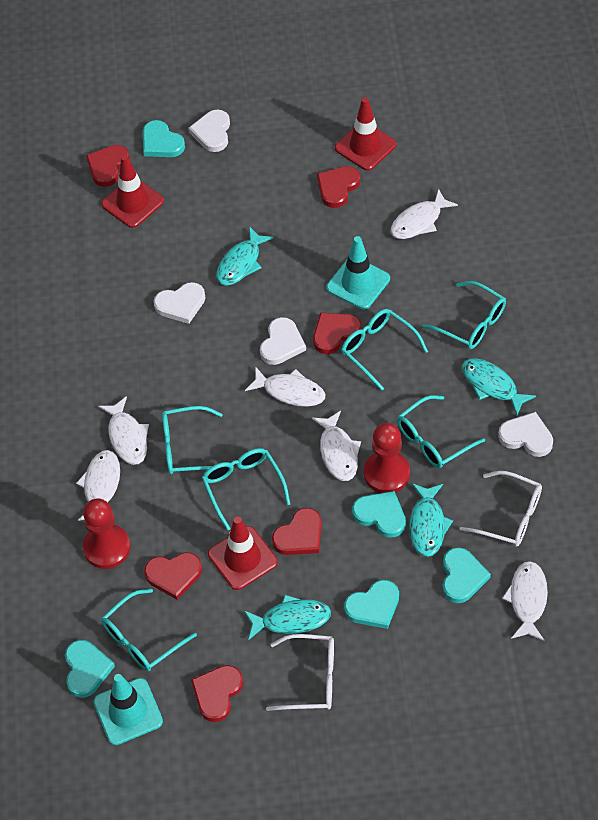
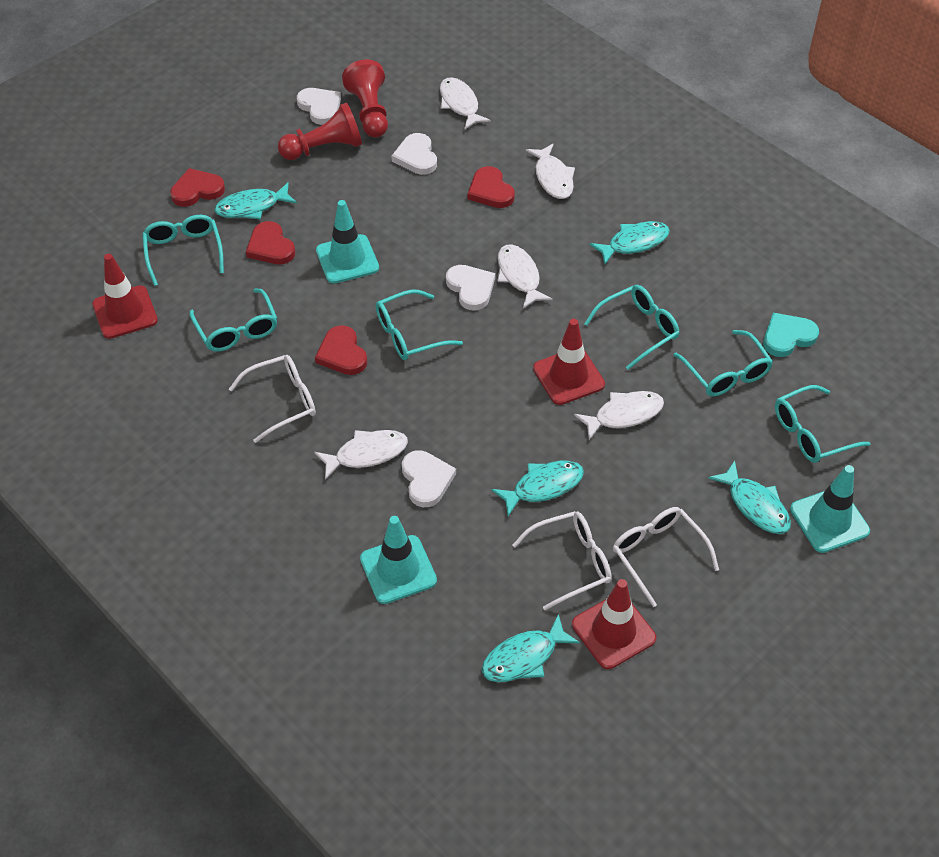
red heart: [86,145,130,187] [144,552,202,600] [191,665,243,722] [272,508,322,555] [313,312,362,354] [317,166,360,208] = 6 -> [170,168,225,207] [246,221,295,264] [315,325,367,375] [468,166,515,208] = 4
turquoise fish: [216,226,274,286] [244,595,331,640] [409,483,453,557] [462,358,536,415] = 4 -> [215,182,297,219] [482,614,580,682] [491,461,584,516] [589,221,670,264] [708,461,791,534] = 5
turquoise heart: [65,640,115,698] [143,120,185,157] [344,580,399,629] [352,491,406,538] [443,547,491,603] = 5 -> [763,313,819,357] = 1
turquoise traffic cone: [94,674,163,745] [327,236,390,310] = 2 -> [316,200,379,284] [360,516,437,604] [790,465,870,553] = 3
white fish: [76,450,120,521] [98,396,149,465] [245,366,325,407] [312,411,361,481] [391,189,458,239] [502,561,548,641] = 6 -> [314,430,408,480] [440,77,491,130] [497,244,553,309] [526,144,575,199] [574,391,664,440] = 5
white glasses: [266,634,334,711] [460,471,542,546] = 2 -> [229,355,316,443] [512,511,612,610] [613,507,719,607] = 3

